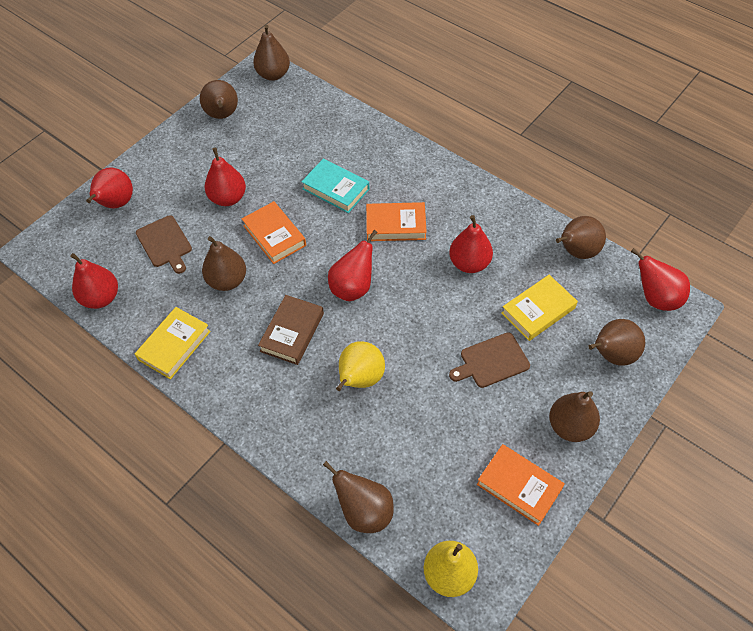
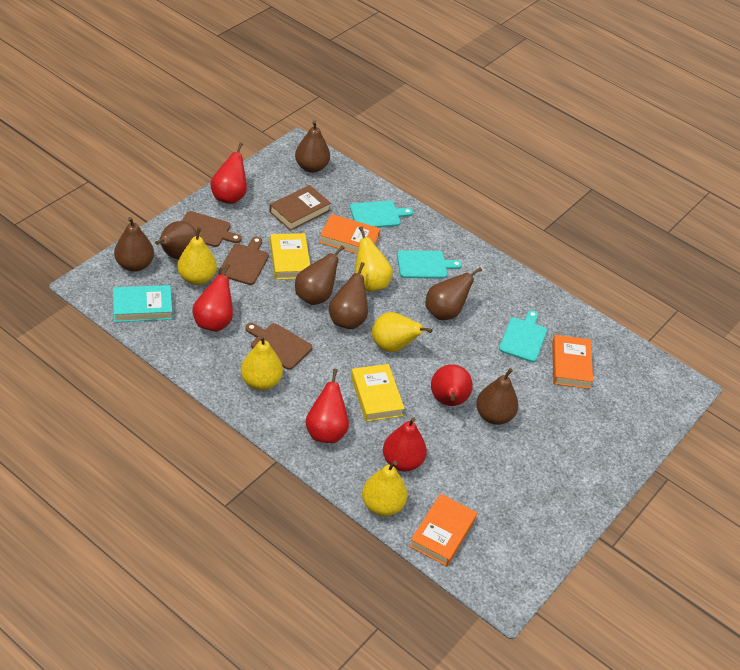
brown cutting board: [136,215,192,274] [449,333,530,388] = 2 -> [182,211,241,247] [218,237,269,285] [245,323,312,370] = 3
red pear: [70,253,118,309] [86,167,133,208] [205,148,246,206] [328,230,378,301] [449,215,493,273] [631,248,690,311] = 6 -> [192,263,233,332] [210,142,247,204] [305,369,349,443] [383,417,427,472] [431,364,473,406] = 5
turquoise cutting board: none = 0 -> [350,201,413,228] [397,250,462,278] [499,310,547,362] = 3
yellow pear: [336,341,385,391] [424,541,478,597] = 2 -> [177,227,217,285] [241,335,283,390] [355,226,393,292] [362,460,407,516] [372,312,433,352] = 5

